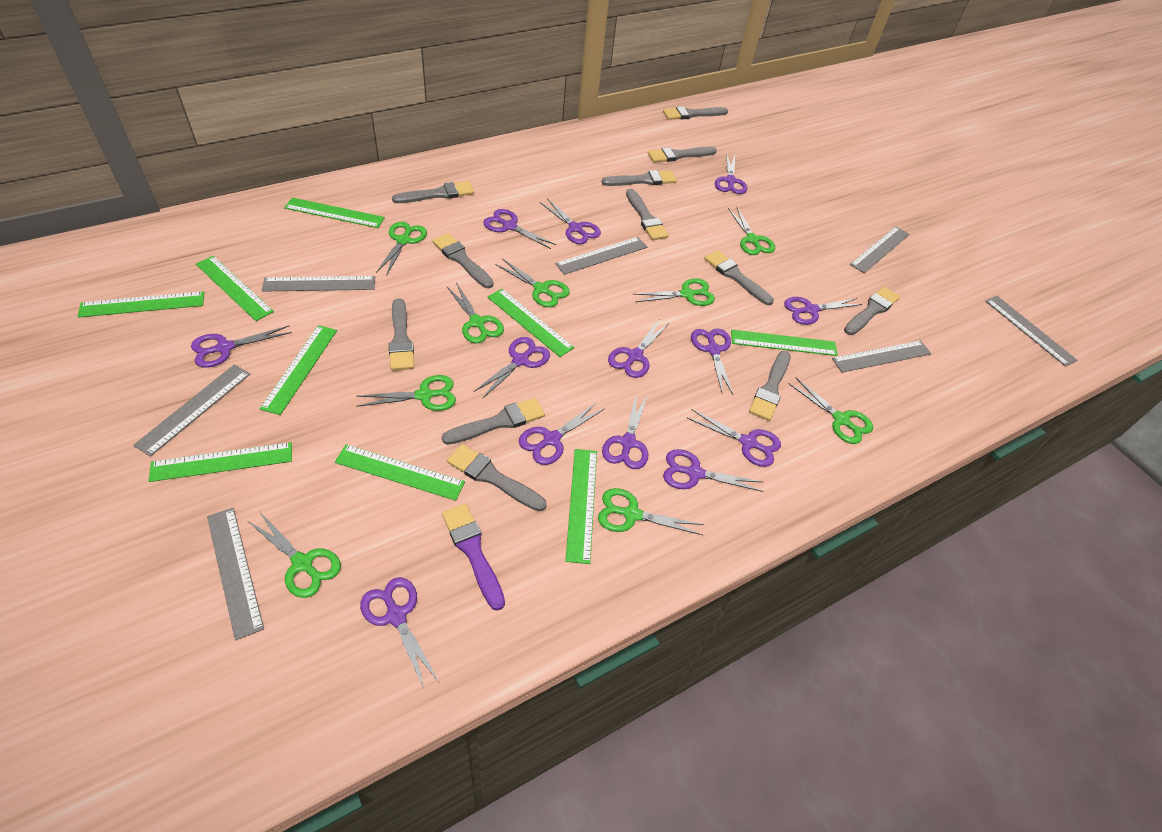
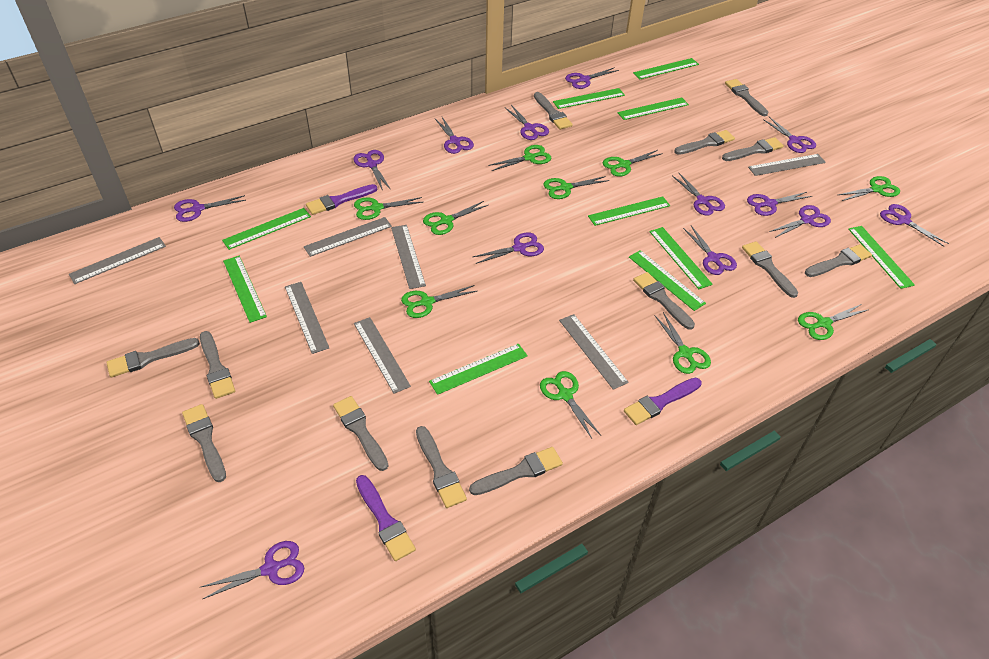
green ruler: [77,291,204,318] [149,442,292,482] [196,256,274,321] [260,325,337,415] [284,198,385,228] [335,444,465,501] [487,289,574,357] [565,449,597,564] [731,330,838,356] = 9 -> [222,208,311,250] [223,256,267,323] [429,344,528,395] [553,88,625,109] [588,196,670,226] [617,97,689,120] [629,250,706,311] [633,58,699,80] [649,227,713,289] [848,226,915,289] = 10
green scissors: [248,513,341,598] [356,375,456,411] [376,222,427,276] [447,283,504,344] [496,259,570,307] [598,488,704,535] [634,279,715,306] [728,207,775,255] [789,378,873,444] = 9 -> [354,197,423,220] [401,285,477,318] [423,201,488,235] [488,145,551,171] [540,371,601,439] [543,176,609,199] [603,150,663,177] [655,312,711,374] [798,304,869,340] [838,176,900,201] = 10
grey brush: [389,298,414,370] [392,181,474,203] [432,233,494,288] [442,398,545,445] [447,444,547,511] [602,170,677,186] [626,189,669,240] [648,147,717,163] [663,106,728,120] [704,250,774,305] [749,351,790,421] [844,287,900,335] = 12 -> [106,338,200,377] [182,404,226,482] [200,331,235,399] [333,396,388,471] [416,426,467,508] [469,447,563,495] [534,92,573,130] [633,272,695,330] [674,130,735,155] [722,137,784,161] [725,79,768,116] [742,241,798,298] [805,244,872,277] = 13
purple brush: [442,503,505,611] = 1 -> [306,184,377,215] [356,475,416,561] [624,378,702,425] = 3

